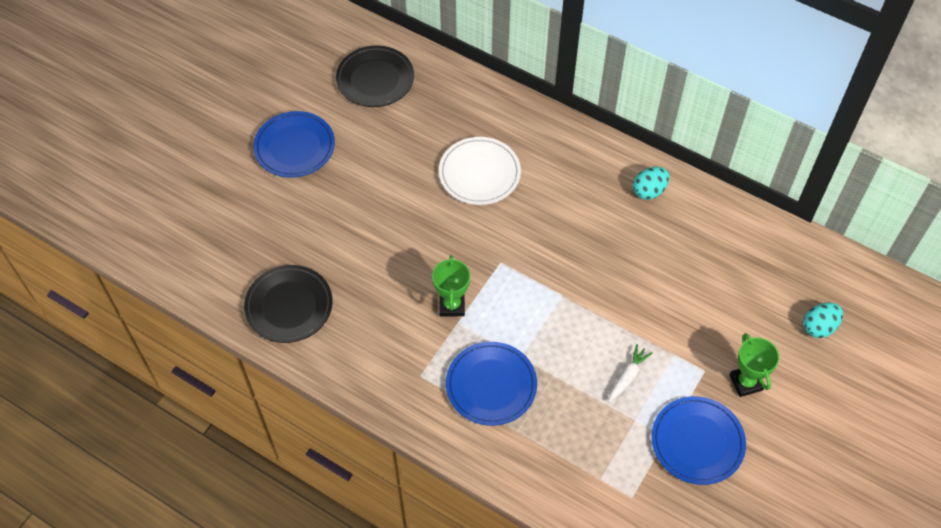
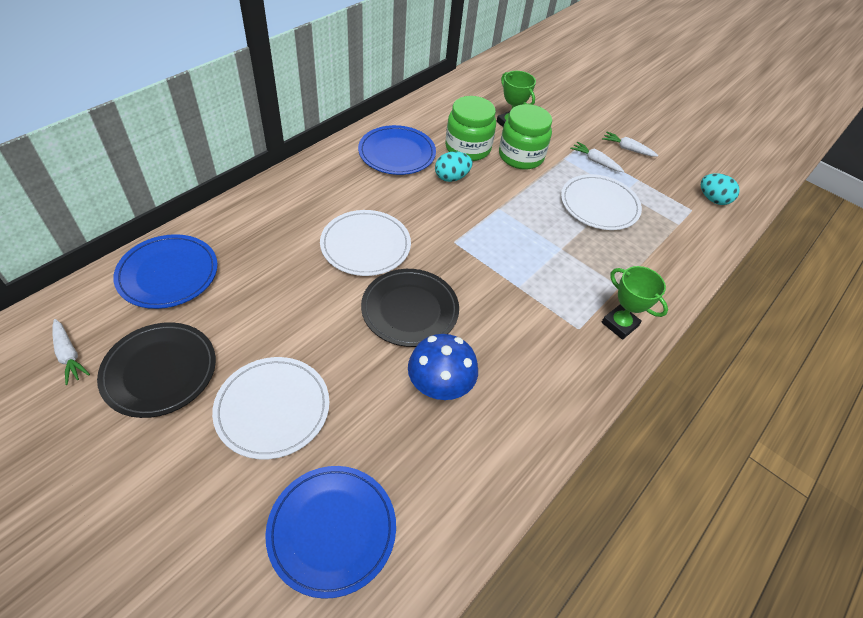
blue mushroom: none = 0 -> [408,334,478,400] = 1
green jar: none = 0 -> [445,96,496,161] [499,104,552,170] = 2
white carrot: [608,344,652,402] = 1 -> [53,319,90,385] [570,142,624,172] [602,132,658,157] = 3
white plate: [439,137,521,205] = 1 -> [212,357,330,459] [320,210,411,276] [561,174,642,230] = 3

